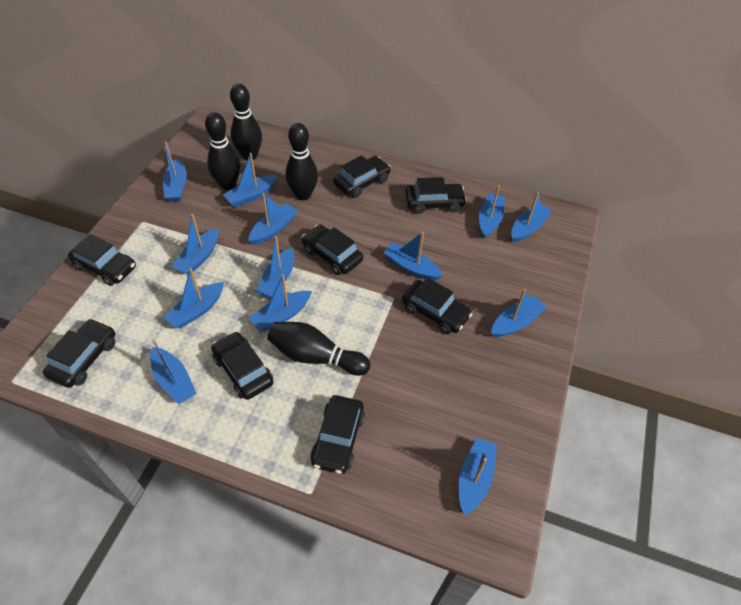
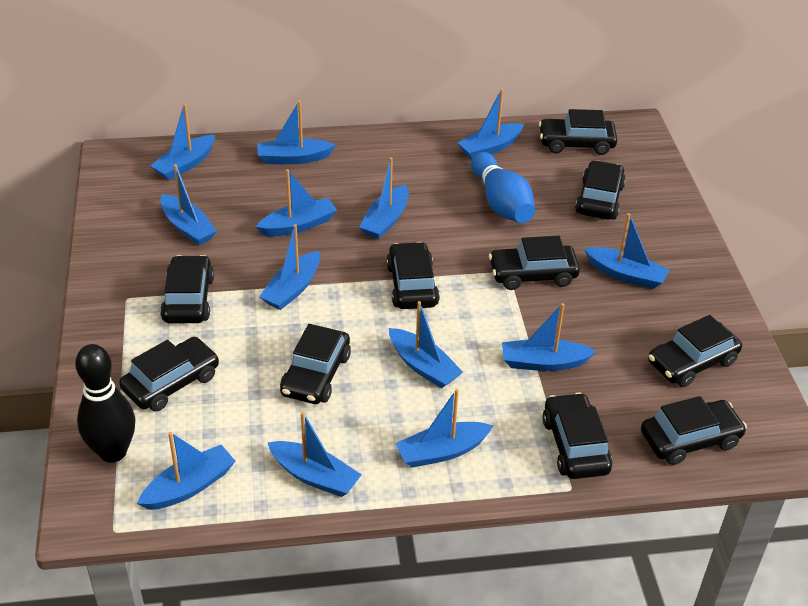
black bowling pin: [205,112,241,190] [230,84,262,161] [267,322,370,376] [285,123,318,200] = 4 -> [75,344,135,463] = 1
black car: [43,319,115,388] [68,234,136,286] [211,332,273,400] [302,224,363,275] [310,395,365,474] [333,155,391,198] [402,278,472,334] [405,177,467,214] = 8 -> [119,337,219,411] [160,255,214,324] [280,324,351,404] [386,242,440,309] [489,236,580,290] [539,109,617,155] [542,392,612,479] [575,160,626,220] [641,396,747,465] [648,315,742,387] = 10
blue bowling pin: none = 0 -> [471,152,535,223] = 1

